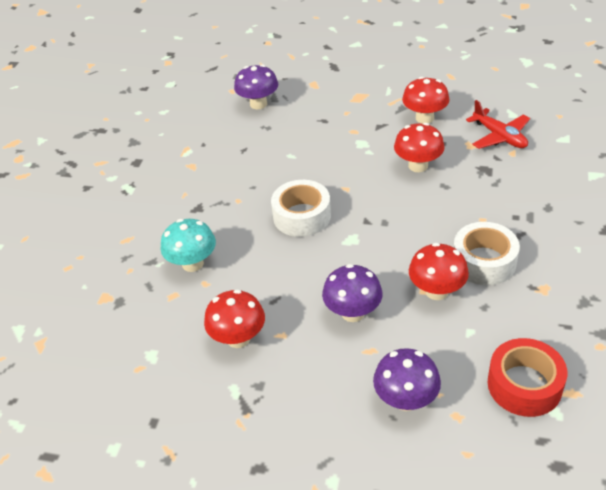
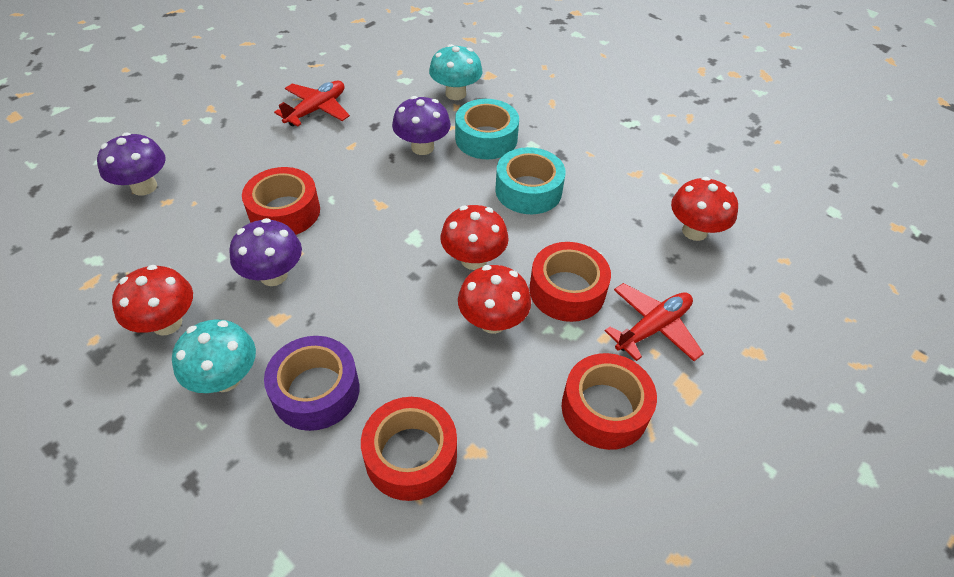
purple tape: none = 0 -> [264,336,360,431] = 1
red plane: [466,100,530,149] = 1 -> [274,81,350,127] [605,283,704,361] = 2
red tape: [487,338,567,417] = 1 -> [242,167,320,235] [361,397,457,501] [529,242,611,322] [562,353,657,450] = 4
turquoise mushroom: [160,219,216,272] = 1 -> [172,319,256,393] [429,44,483,100] = 2
turquoise tape: none = 0 -> [455,99,519,159] [495,147,566,214] = 2
white tape: [271,180,331,237] [454,222,520,285] = 2 -> none = 0

